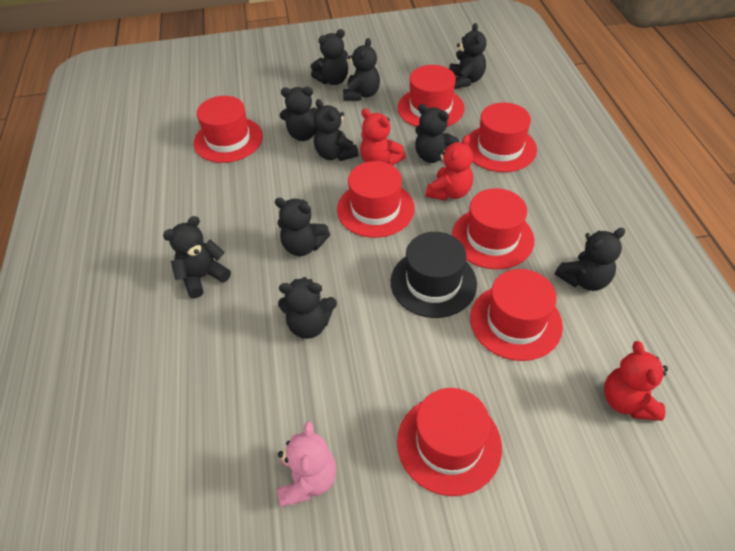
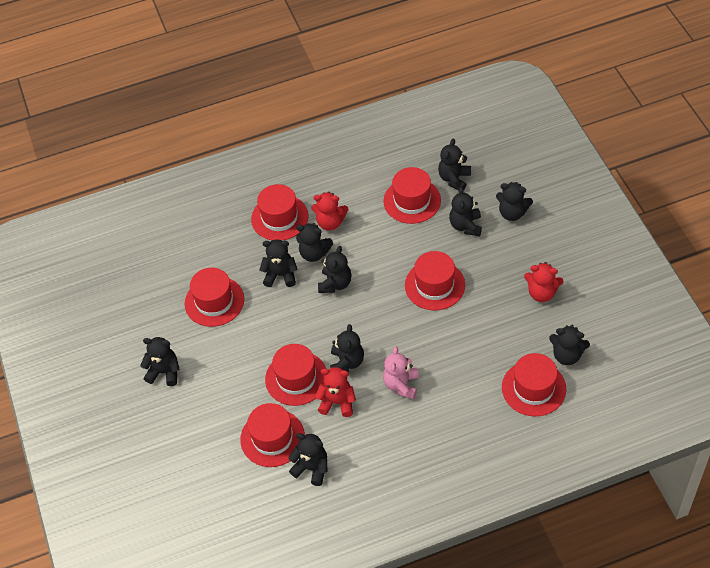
black hat: [391,232,477,318] = 1 -> none = 0

